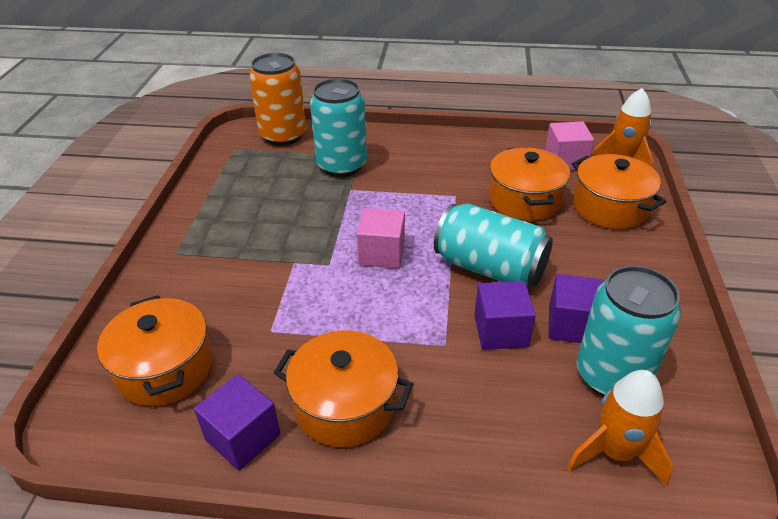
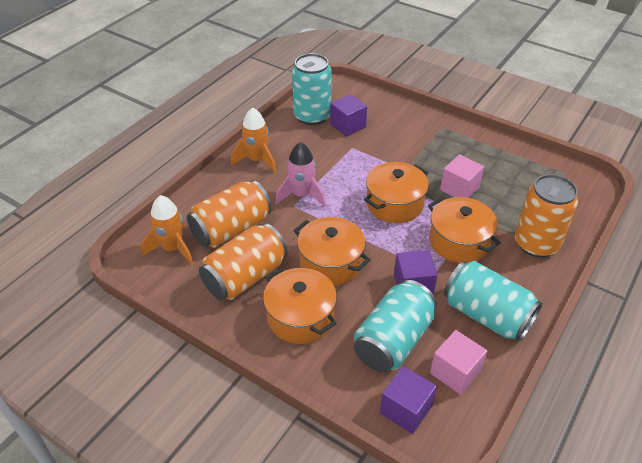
orange can: [249,53,306,146] = 1 -> [187,180,271,248] [199,223,287,300] [515,174,578,257] = 3
pink rocket: none = 0 -> [276,142,326,207] = 1

